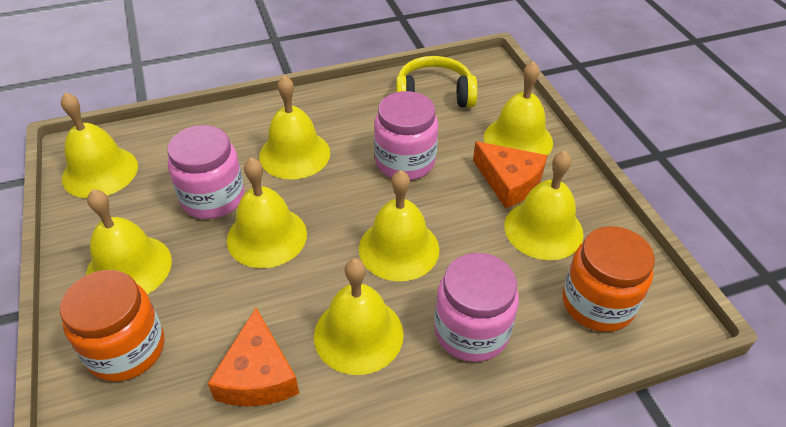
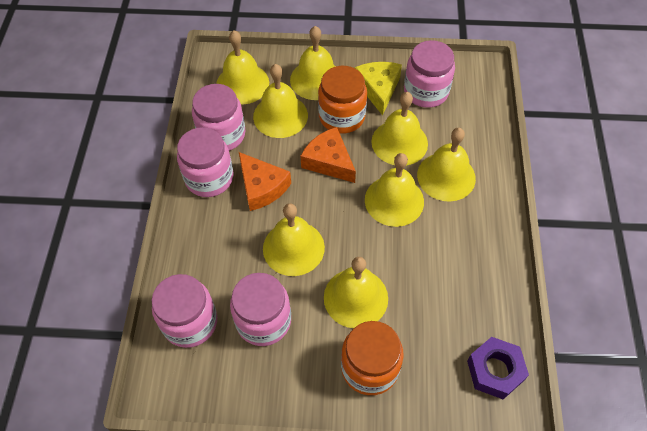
pink jar: [167,125,245,219] [374,91,438,180] [434,253,519,362] = 3 -> [152,274,217,348] [177,127,234,197] [192,84,245,151] [230,273,291,346] [404,40,455,108] = 5
purple nut: none = 0 -> [467,337,529,400] = 1
yellow cheese: none = 0 -> [355,62,402,115] = 1
yellow headphones: [396,56,478,108] = 1 -> none = 0

